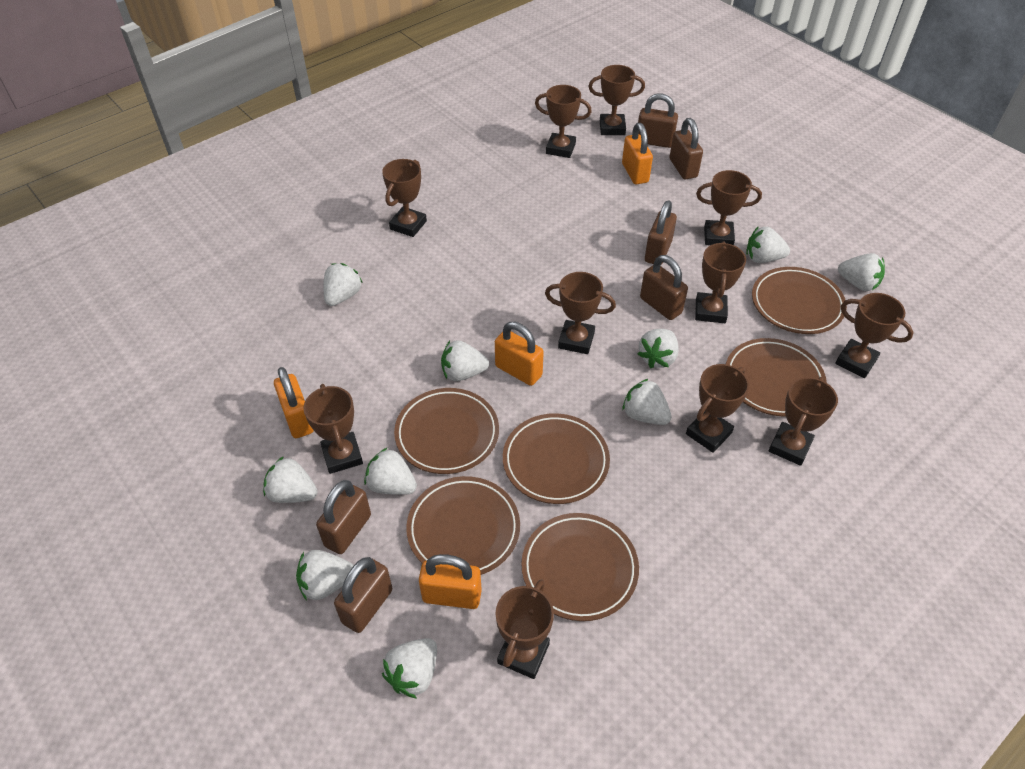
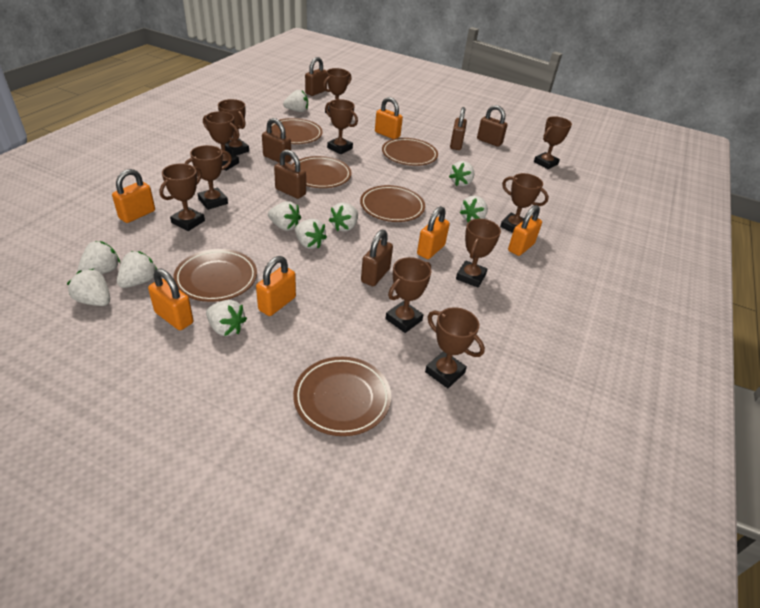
orange padlock: [274,367,314,438] [419,554,482,609] [495,322,544,386] [622,123,653,185] = 4 -> [112,169,155,223] [148,269,193,330] [256,256,296,316] [375,97,403,139] [417,206,450,259] [508,205,542,256] = 6

